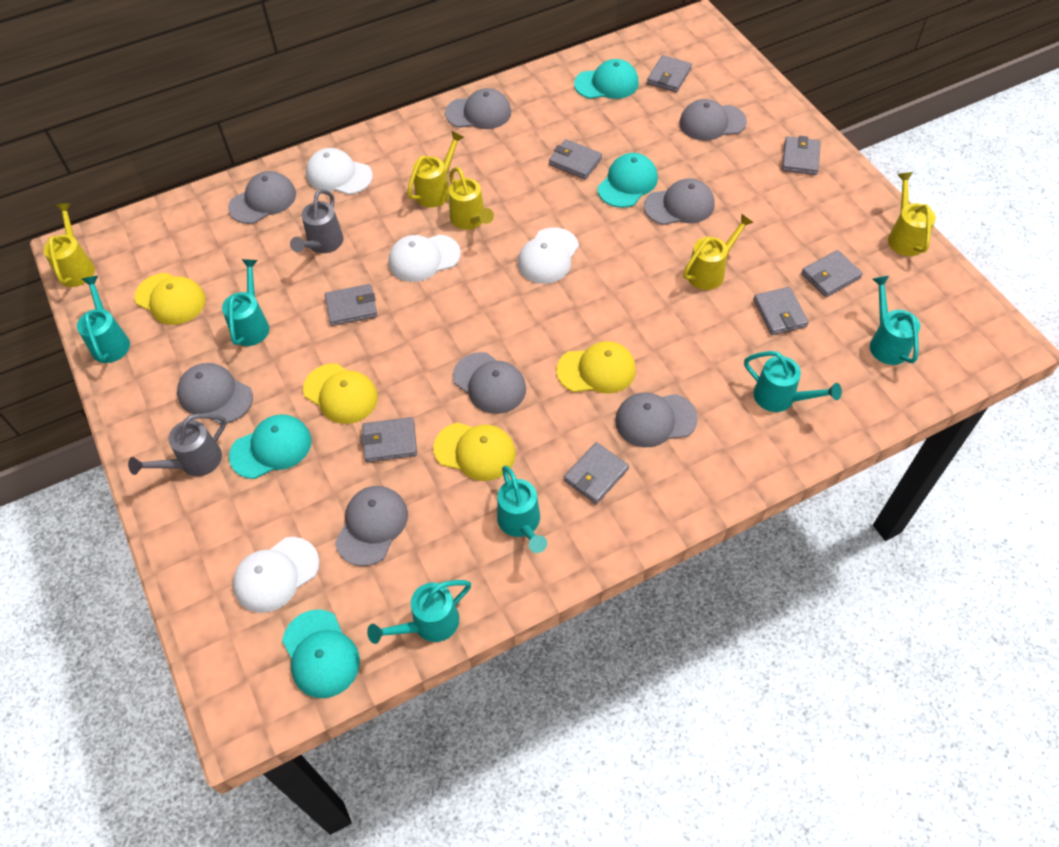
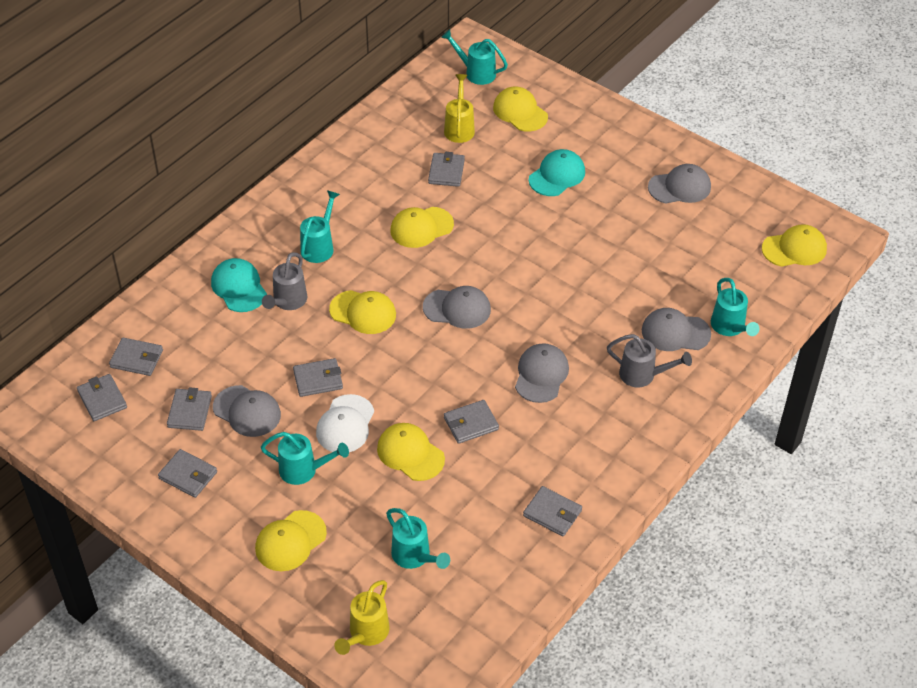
grey cap: [177,363,253,424] [228,171,296,224] [335,486,408,566] [445,88,511,129] [453,352,526,414] [615,392,698,447] [644,178,715,225] [679,99,747,141] = 8 -> [213,385,281,437] [423,286,491,329] [515,343,569,403] [642,308,711,351] [648,164,711,204] = 5
turquoise cap: [229,414,311,479] [282,609,360,698] [574,59,639,99] [597,153,658,208] = 4 -> [211,258,267,312] [529,149,585,196] = 2
turquoise watering can: [77,276,130,363] [222,259,269,346] [367,580,471,644] [497,465,547,553] [744,351,842,412] [870,276,920,365] = 6 -> [261,432,349,485] [300,190,340,263] [386,508,450,569] [441,29,508,85] [711,278,759,336] = 5
white cap: [233,537,319,613] [306,148,373,195] [388,234,461,282] [518,227,579,284] = 4 -> [316,394,374,452] = 1
yellow cap: [135,273,206,325] [303,363,378,424] [433,423,516,481] [556,341,636,393] = 4 -> [255,510,327,571] [329,290,396,334] [377,423,445,481] [390,207,454,248] [493,87,548,131] [762,224,827,267] = 6
yellow watering can: [43,203,95,287] [407,131,464,207] [449,167,494,230] [683,213,754,290] [888,172,936,256] = 5 -> [334,580,390,655] [444,74,475,143] = 2

